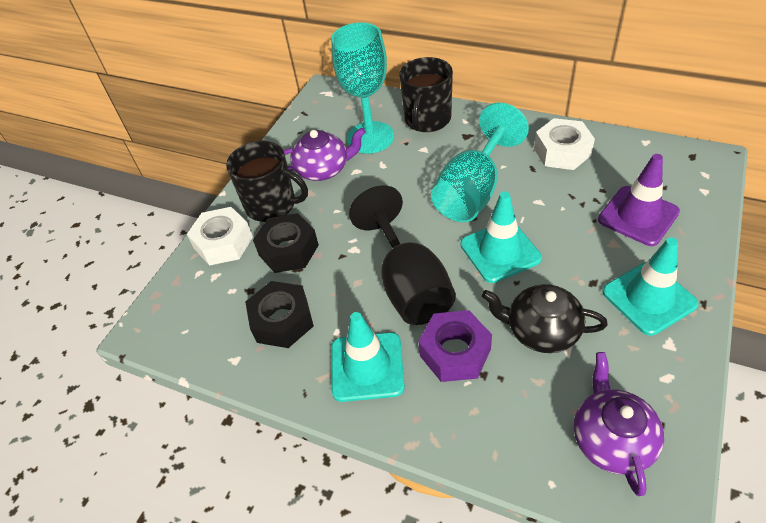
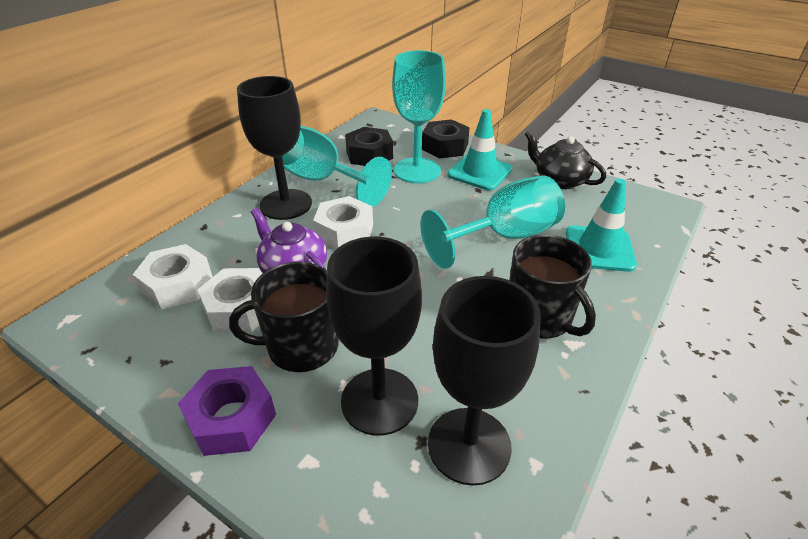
black goblet: [349,185,456,325] = 1 -> [237,76,312,220] [326,237,422,436] [428,276,541,486] = 3
purple teapot: [284,128,366,181] [574,352,664,496] = 2 -> [251,208,327,273] = 1
purple traffic cone: [598,154,680,246] = 1 -> none = 0
turquoise goblet: [331,22,394,154] [431,102,529,222] = 2 -> [282,126,392,207] [392,50,446,183] [420,175,565,269] = 3
turquoise traffic cone: [331,312,405,402] [460,191,542,283] [602,237,699,336] = 3 -> [447,109,512,190] [566,179,637,272] = 2
white nut: [187,207,253,266] [534,118,595,170] = 2 -> [133,244,213,309] [197,268,262,333] [313,196,373,249] = 3

